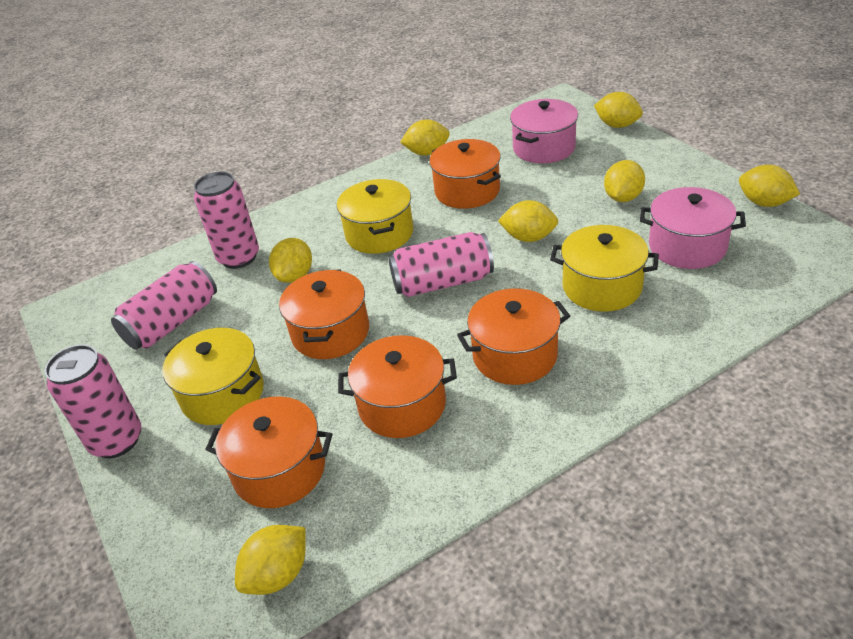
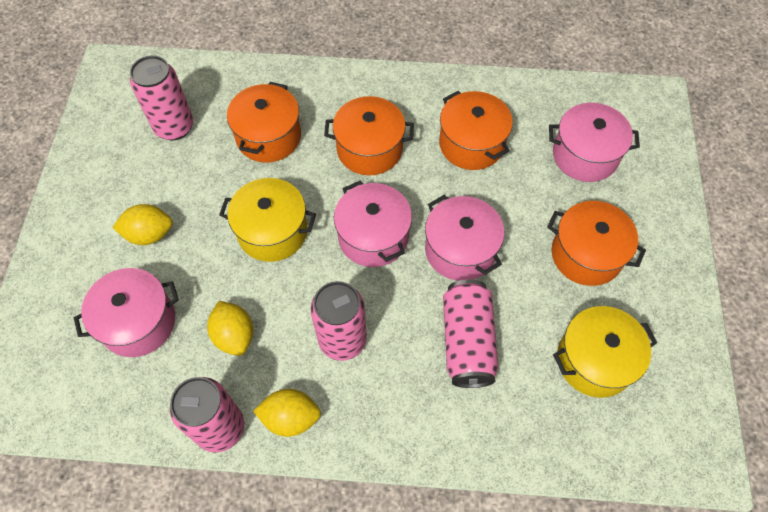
orange pot: [205,396,332,508] [279,269,369,359] [338,335,457,438] [429,139,501,209] [457,288,570,385] = 5 -> [227,82,301,162] [324,96,414,175] [439,91,513,170] [547,201,646,286] = 4
pink pot: [510,99,578,163] [640,187,746,269] = 2 -> [74,268,179,357] [334,180,412,267] [425,195,504,281] [549,103,640,182] = 4
yellow lemon: [235,525,306,595] [269,238,312,283] [400,120,450,156] [498,200,558,242] [594,92,643,128] [604,160,645,202] [739,165,800,207] = 7 -> [112,204,173,245] [207,301,253,356] [253,389,321,437] = 3
yellow pot: [162,328,264,425] [337,179,413,254] [550,225,659,312] = 3 -> [219,178,316,262] [553,306,657,398] = 2

